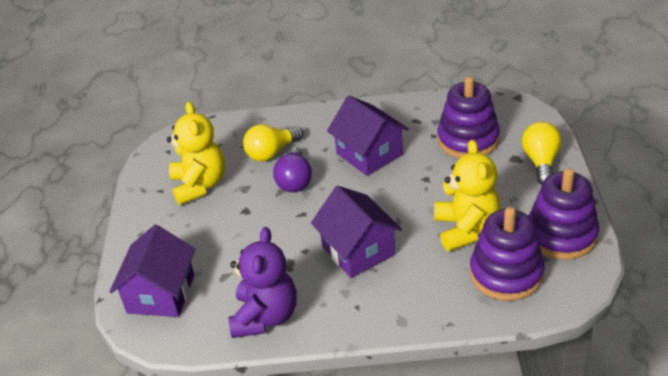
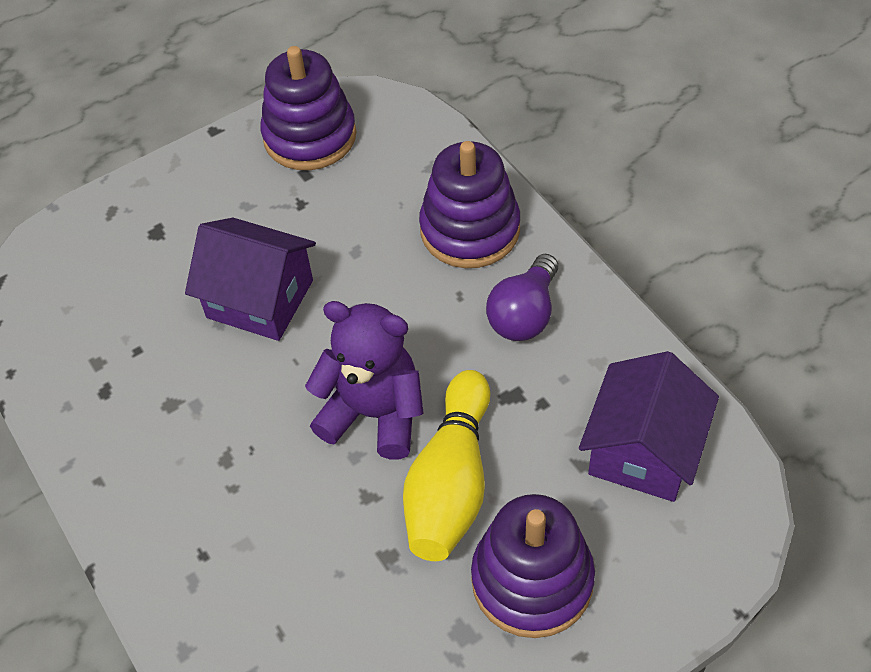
purple house: [109,225,195,317] [311,186,402,278] [327,95,409,176] = 3 -> [185,218,316,341] [579,351,719,502] = 2
yellow bowling pin: none = 0 -> [403,370,490,561] = 1
yellow light bulb: [243,124,303,161] [522,122,562,185] = 2 -> none = 0
yellow teddy bear: [167,101,225,205] [434,140,501,251] = 2 -> none = 0

